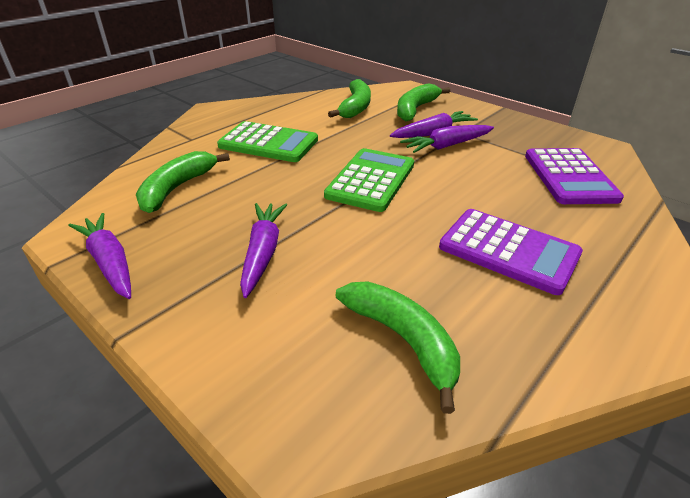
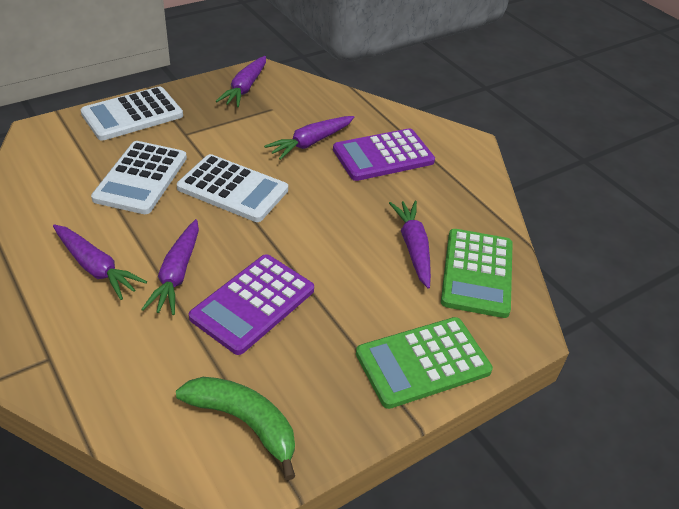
green banana: [136,151,230,213] [328,79,371,118] [336,281,460,414] [397,83,450,121] = 4 -> [176,377,295,480] = 1
purple carrot: [68,213,131,299] [240,203,287,298] [390,111,478,138] [400,125,494,153] = 4 -> [53,225,147,300] [141,219,199,315] [216,56,266,107] [264,116,354,160] [389,201,431,289] = 5
white calculator: none = 0 -> [81,87,183,141] [91,141,187,214] [177,154,288,222] = 3

